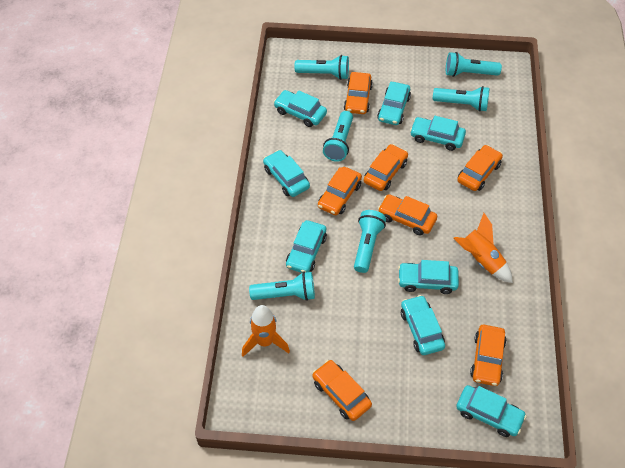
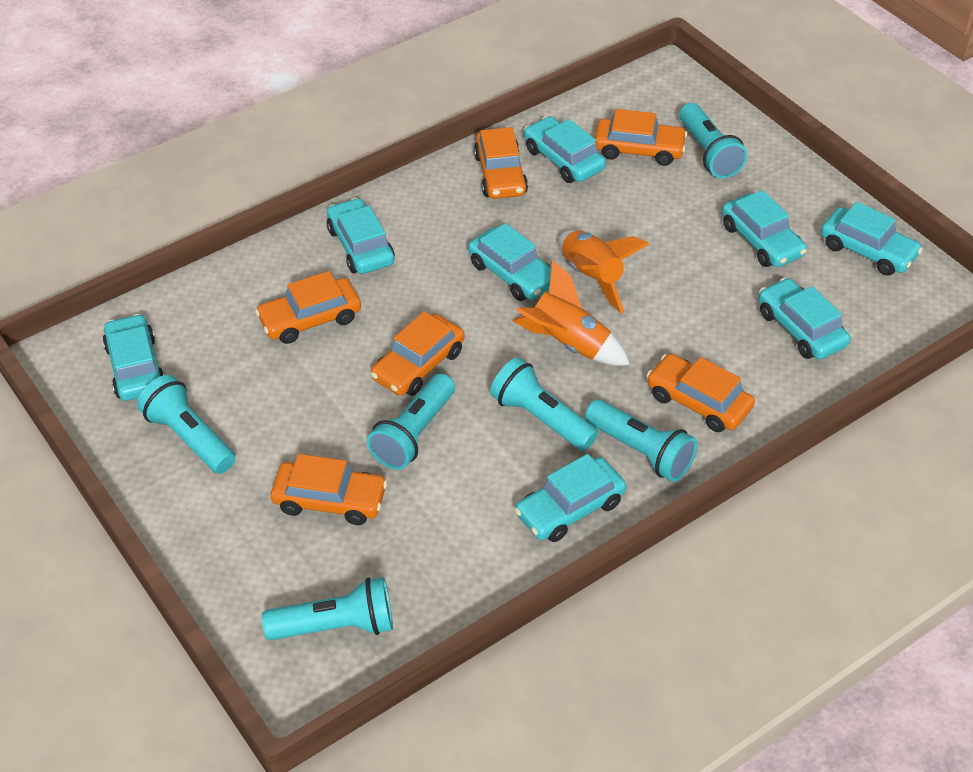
orange car: [312,360,372,421] [318,167,362,215] [344,72,373,114] [364,144,408,191] [378,194,437,235] [457,145,503,191] [470,325,507,386] = 7 -> [255,271,361,344] [271,454,387,525] [371,311,465,396] [474,127,528,199] [595,109,688,166] [647,354,755,432] = 6

